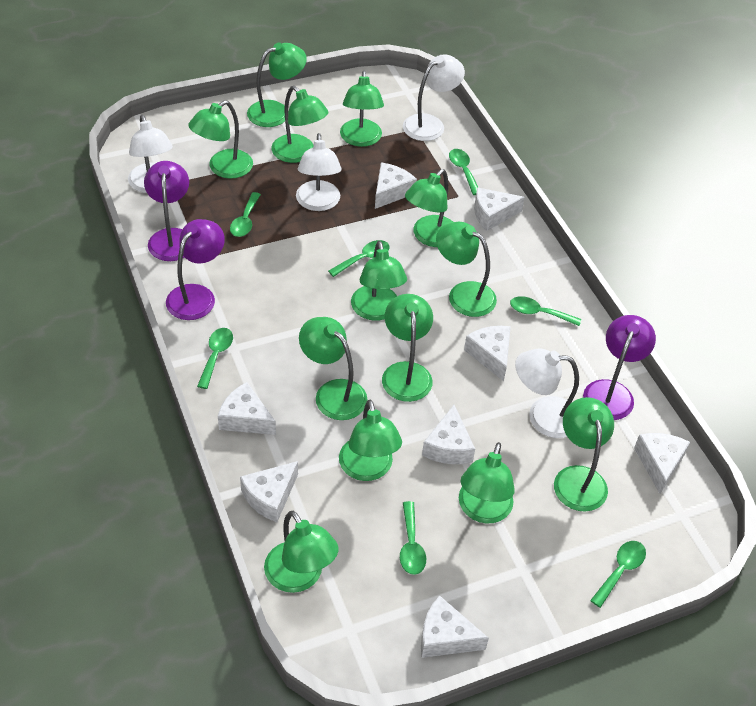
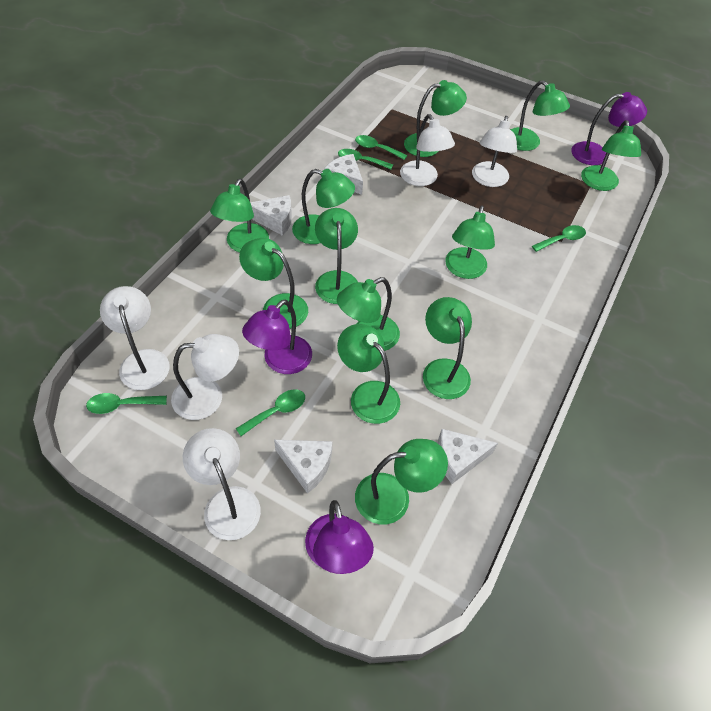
green lamp: [188,100,253,179] [247,43,307,127] [264,511,339,593] [271,86,329,163] [299,317,367,420] [339,399,402,481] [340,71,384,147] [351,241,407,321] [382,294,433,402] [405,169,453,247] [436,222,497,317] [459,442,515,524] [554,397,614,512] = 13 -> [210,179,269,253] [239,238,308,329] [292,169,355,244] [315,208,358,304] [337,277,400,351] [337,324,400,424] [355,439,448,524] [404,80,467,157] [423,297,472,399] [445,206,495,279] [510,80,570,151] [581,120,641,191] = 12
green spoon: [197,328,233,389] [230,192,261,237] [328,240,390,277] [400,501,426,575] [449,149,478,195] [510,296,581,326] [590,541,646,608] = 7 -> [86,393,167,414] [236,389,305,436] [338,149,393,169] [355,135,407,160] [532,225,586,252] = 5
white cheese: [218,382,276,435] [240,461,298,522] [375,163,417,209] [421,596,489,658] [422,405,475,464] [464,326,511,381] [474,187,525,231] [634,433,690,494] = 8 -> [250,195,292,236] [274,440,332,494] [324,154,363,195] [438,429,498,484] = 4
white lamp: [128,115,173,193] [296,133,341,211] [403,54,465,141] [515,349,579,438] = 4 -> [100,286,170,390] [171,334,239,420] [183,428,261,540] [400,114,455,186] [472,116,517,187] = 5

